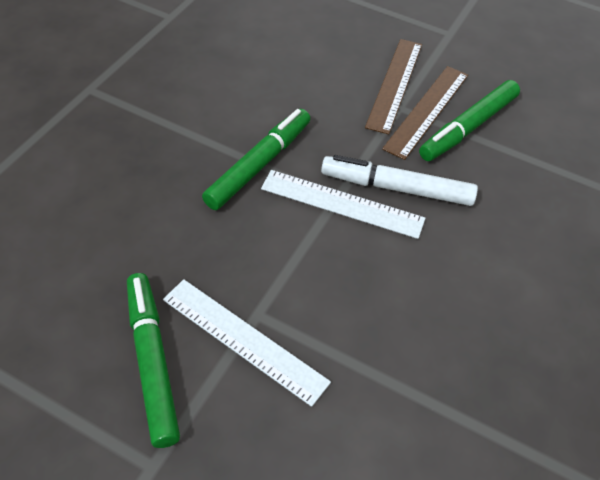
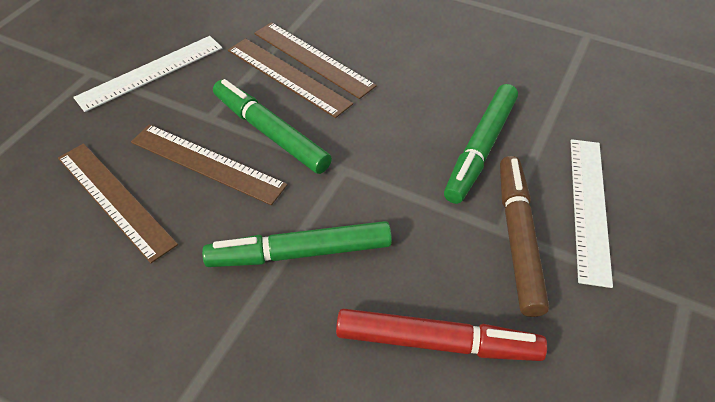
brown marker: none = 0 -> [500,156,549,317] = 1
brown ruler: [365,39,422,134] [382,66,468,160] = 2 -> [58,143,178,263] [131,124,288,205] [228,38,353,118] [254,22,377,99] = 4
red marker: none = 0 -> [336,308,547,361] = 1
white marker: [321,155,478,206] = 1 -> none = 0

